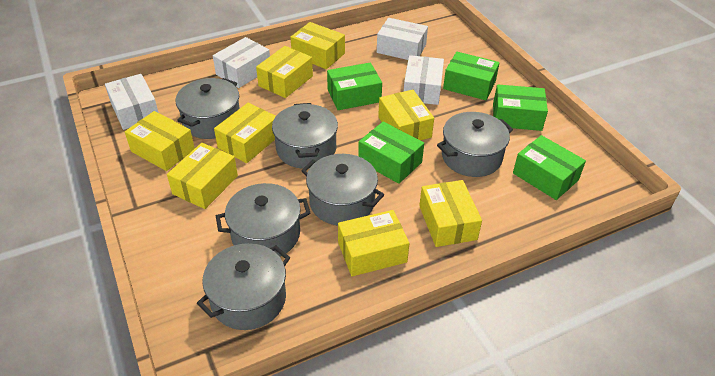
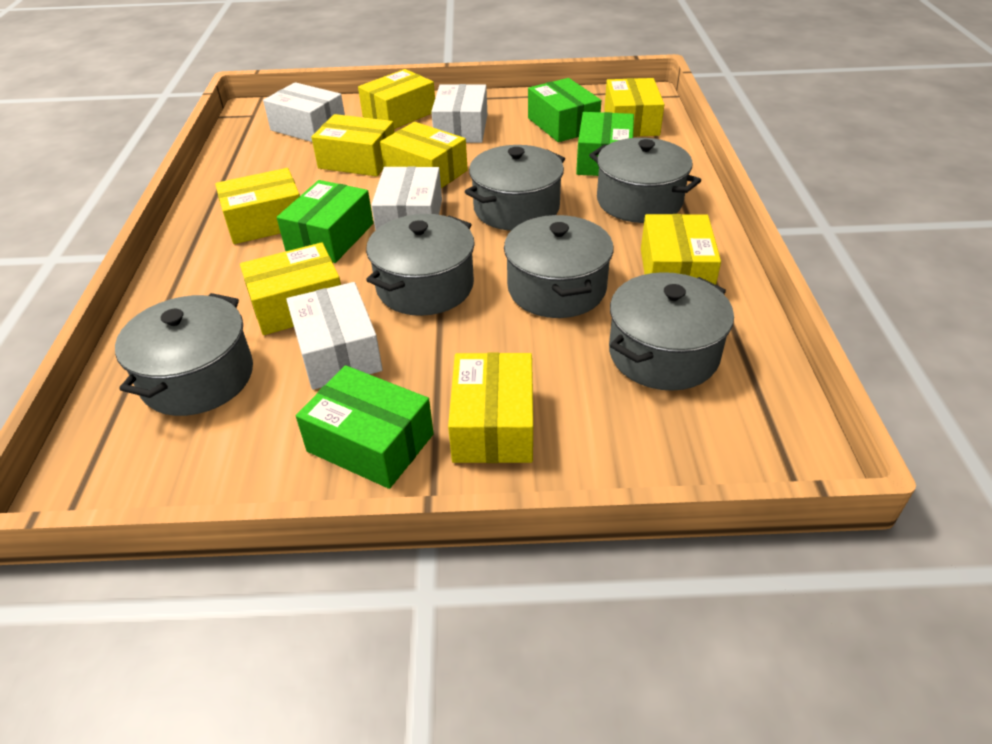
green box: [327,62,382,110] [358,122,424,184] [443,52,500,100] [493,84,548,131] [513,135,586,200] = 5 -> [277,180,373,263] [296,365,434,489] [528,78,601,142] [576,112,634,176] = 4

